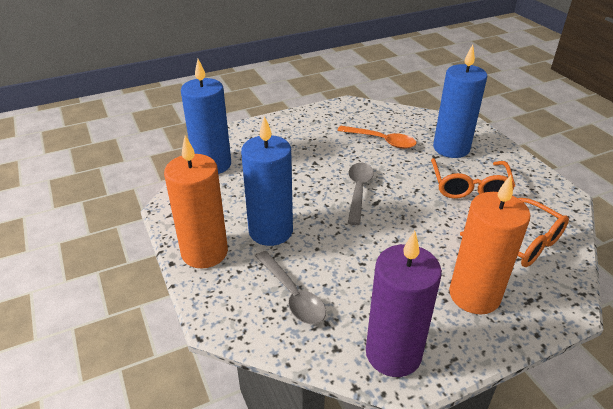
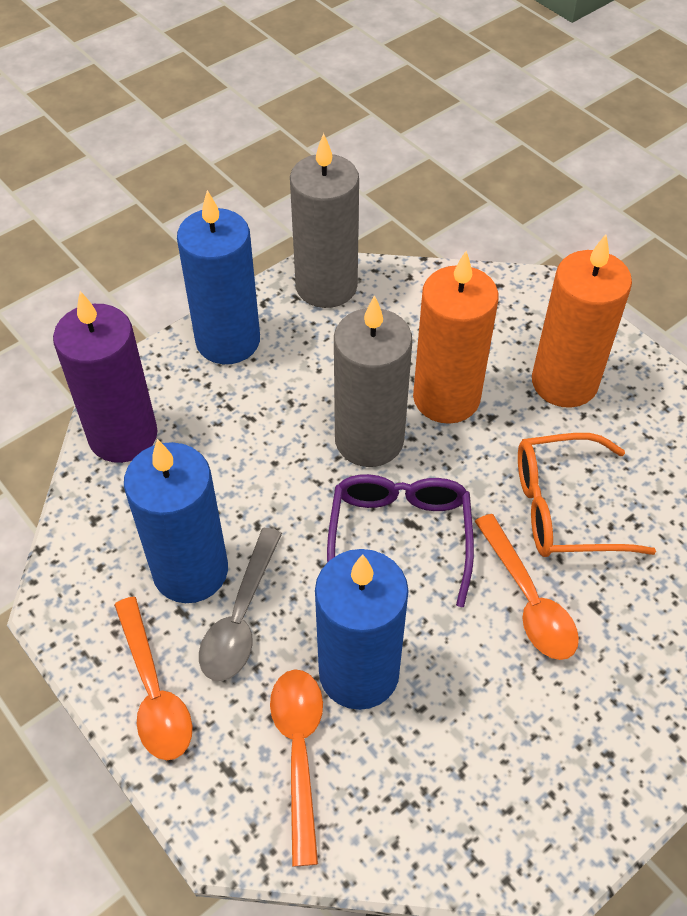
grey candle: none = 0 -> [290,133,359,308] [334,295,412,467] = 2
grey spoon: [255,251,326,325] [348,163,374,225] = 2 -> [199,528,282,681] = 1
orange glasses: [431,158,515,199] [460,198,569,267] = 2 -> [518,433,656,557] = 1
orange spoon: [337,126,417,149] = 1 -> [114,597,192,760] [270,670,323,866] [475,514,579,660] = 3
purple glasses: none = 0 -> [327,474,474,607] = 1

